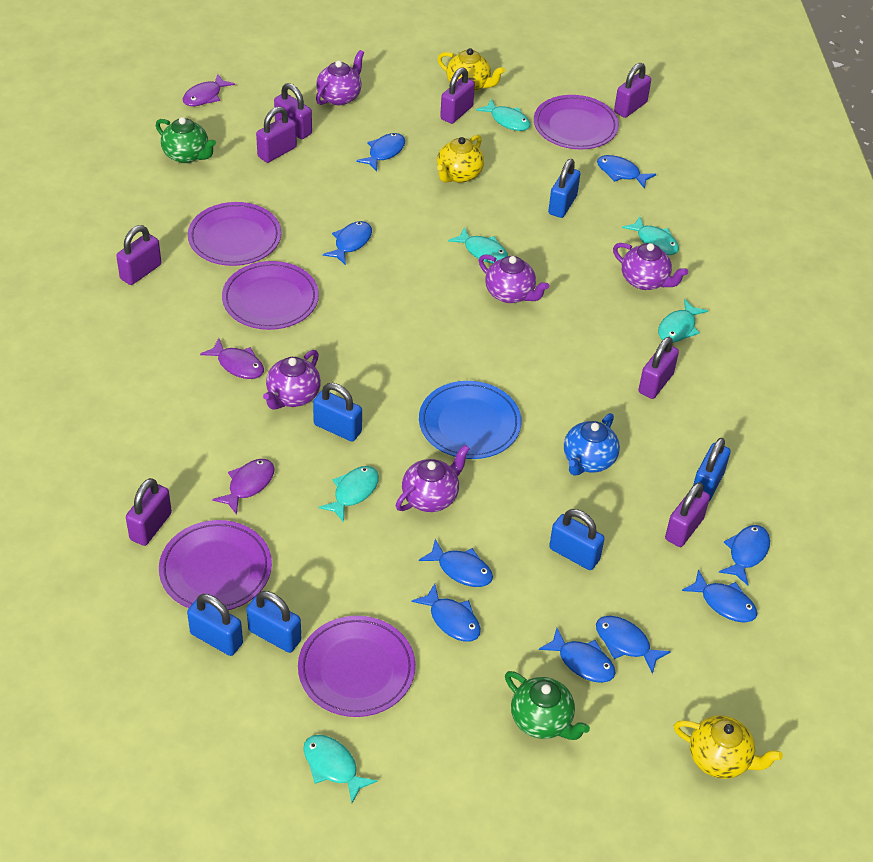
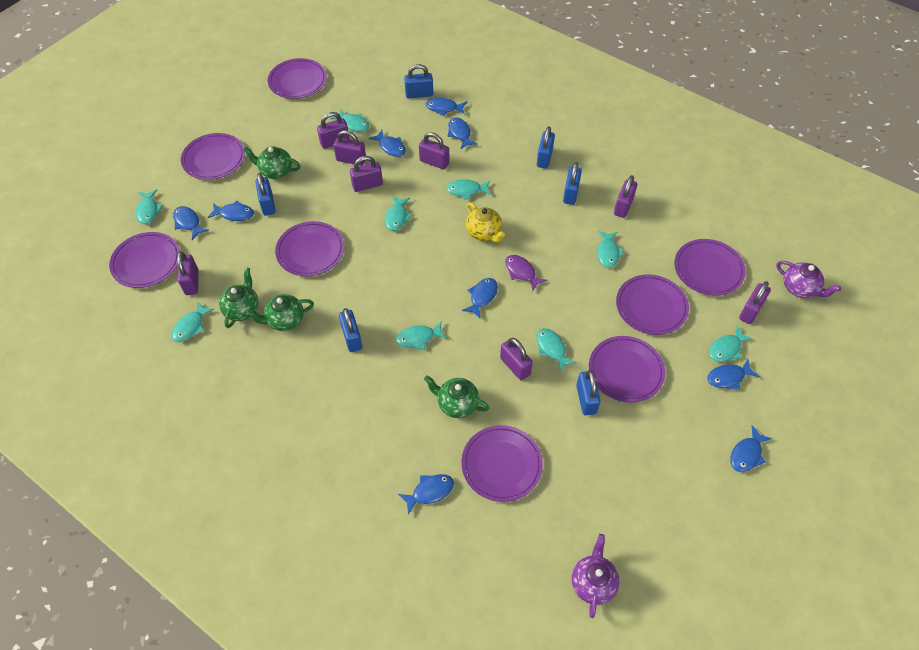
blue plate: [419,381,522,459] = 1 -> none = 0
blue teapot: [564,413,620,476] = 1 -> none = 0
green teapot: [156,117,216,163] [505,671,590,740] = 2 -> [219,267,259,328] [243,147,300,179] [246,294,314,331] [424,375,489,418] = 4
purple fish: [183,74,235,106] [200,338,264,379] [212,459,275,515] = 3 -> [505,255,547,291] = 1
purple plate: [159,520,272,610] [188,202,281,266] [222,261,319,330] [298,616,415,717] [534,95,619,149] = 5 -> [109,232,180,288] [181,133,245,180] [268,58,327,99] [275,221,344,276] [461,425,543,502] [589,336,665,403] [616,274,689,335] [674,239,746,296] = 8
purple teapot: [263,350,321,410] [316,50,364,105] [396,445,470,512] [479,254,549,303] [613,243,688,290] = 5 -> [572,534,620,618] [776,261,841,298] = 2
turquoise fish: [303,735,378,803] [319,466,379,522] [448,227,508,264] [476,99,530,131] [622,217,679,255] [658,299,708,343] = 6 -> [136,190,163,224] [172,301,214,342] [330,109,369,132] [385,196,412,231] [396,322,447,350] [446,179,491,200] [536,328,577,372] [597,231,624,268] [709,326,753,362] = 9
yellow teapot: [437,48,505,92] [437,135,484,183] [674,715,783,779] = 3 -> [466,202,505,243] = 1

